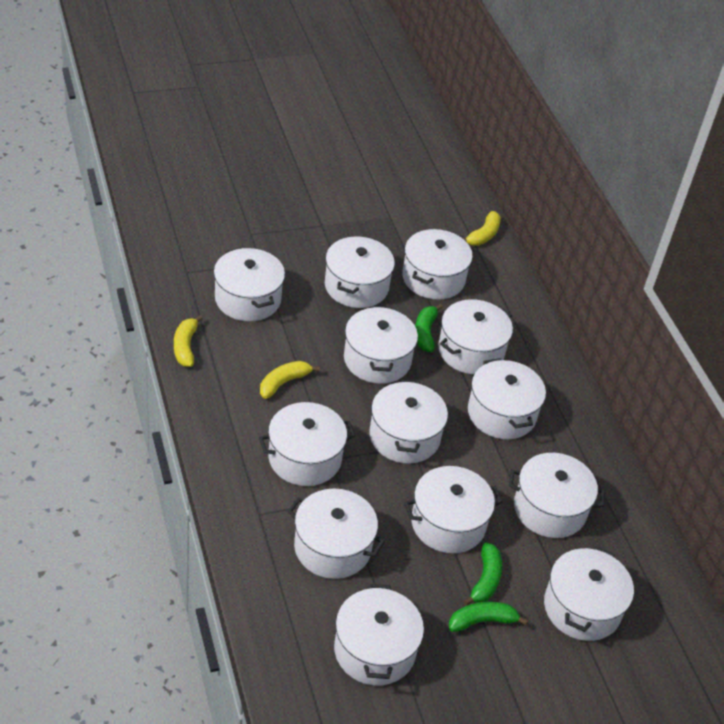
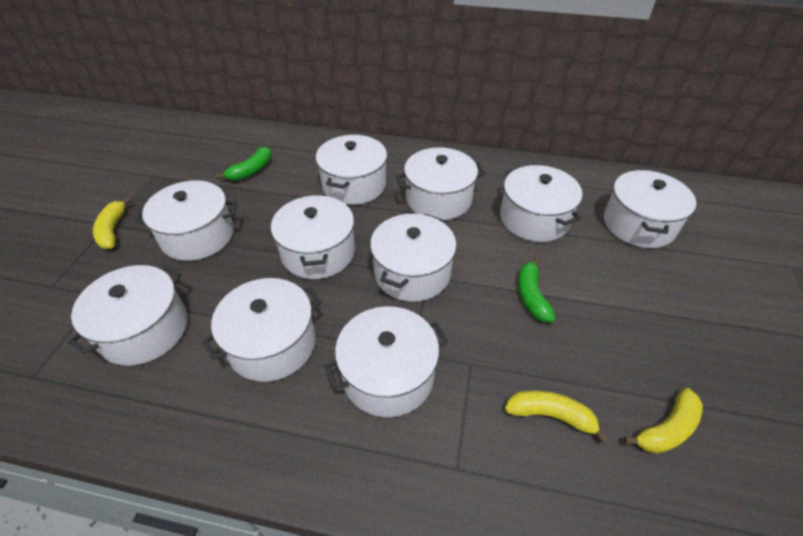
green banana: [415,304,443,352] [449,602,528,632] [463,542,502,606] = 3 -> [216,146,272,181] [518,257,556,322] = 2
white pot: [214,247,285,321] [259,402,356,486] [287,489,385,579] [325,237,395,308] [334,584,424,686] [344,306,418,384] [369,380,448,464] [402,229,473,300] [404,466,502,553] [438,299,513,374] [468,358,546,439] [509,453,605,538] [544,546,634,641] = 13 -> [68,265,187,366] [135,181,237,261] [202,278,322,382] [271,195,355,279] [316,135,387,205] [324,306,448,417] [370,213,457,302] [396,147,485,220] [500,165,582,242] [604,170,696,248] = 10

